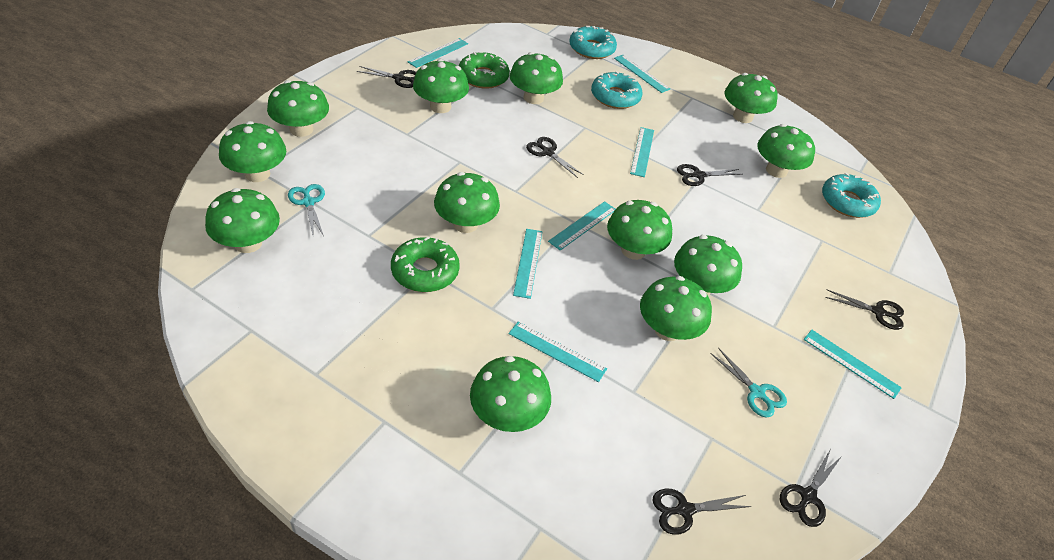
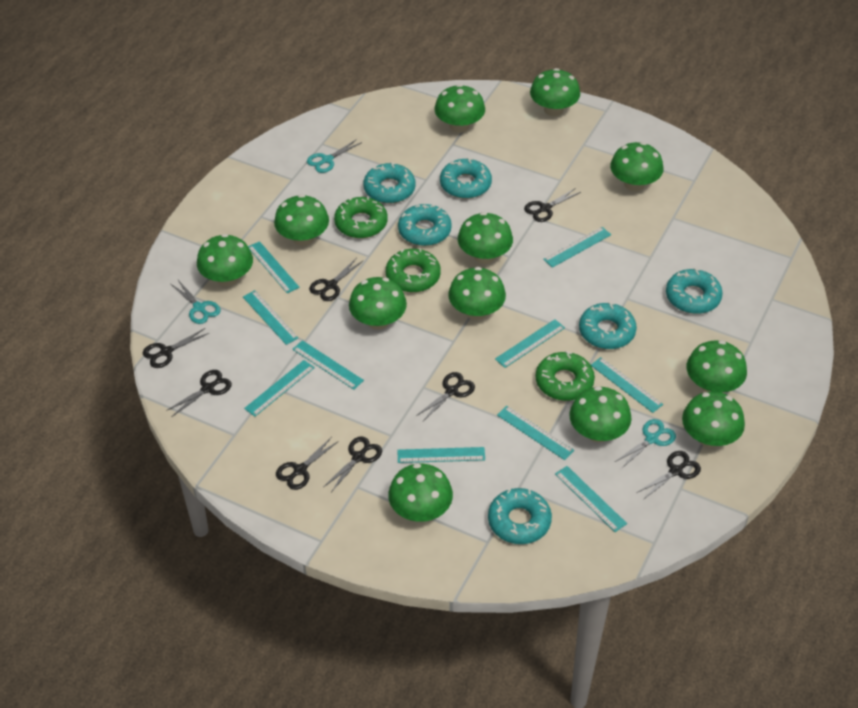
black scissors: [356,66,416,88] [526,137,584,178] [652,489,752,535] [677,164,743,186] [780,450,842,527] [825,290,904,330] = 6 -> [142,328,209,368] [166,370,232,417] [276,438,339,490] [309,258,363,301] [324,436,382,492] [416,372,475,421] [524,188,581,222] [636,451,701,500] = 8
green donut: [391,237,460,292] [459,51,510,89] = 2 -> [334,196,388,238] [386,248,441,292] [536,350,595,401] = 3
turquoise donut: [569,26,617,59] [591,71,642,109] [822,173,881,218] = 3 -> [364,162,415,203] [398,204,452,246] [440,157,492,199] [488,488,552,544] [579,301,637,349] [666,268,723,314] = 6
turquoise ruler: [407,38,468,68] [508,322,607,382] [513,229,542,299] [548,201,615,251] [614,55,670,93] [630,127,654,177] [803,330,902,399] = 7 -> [243,290,298,345] [244,360,315,417] [248,241,300,293] [292,340,364,390] [397,447,485,463] [495,319,565,368] [497,406,574,460] [543,227,611,268] [555,466,627,532] [591,357,663,413] = 10
turquoise scissors: [288,184,325,236] [710,347,787,418] = 2 -> [171,280,221,324] [307,139,362,173] [615,419,676,469] = 3

